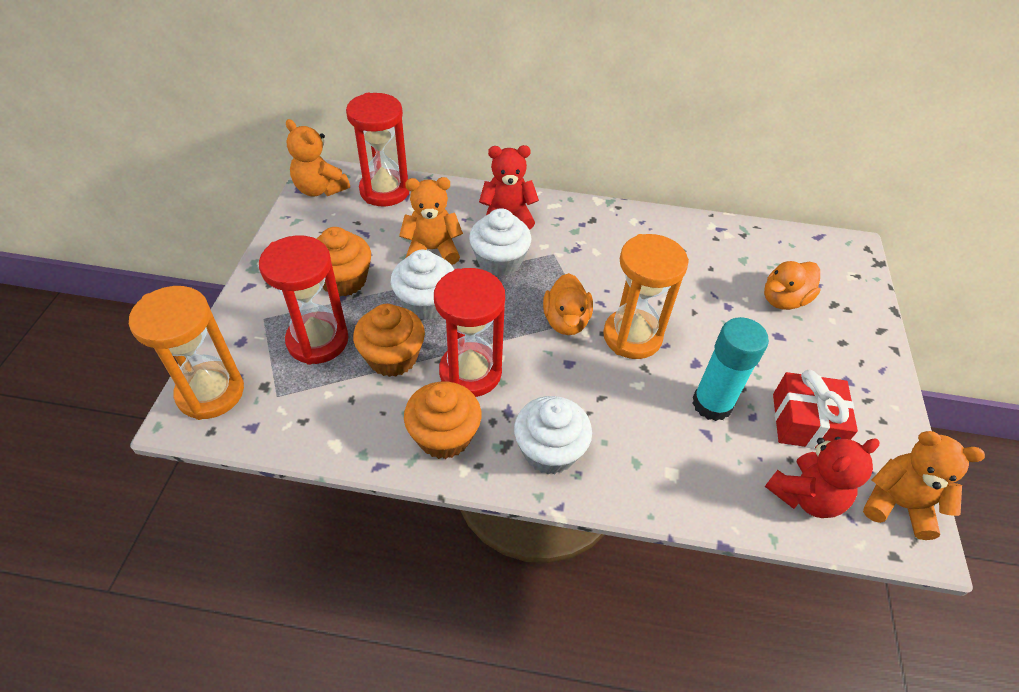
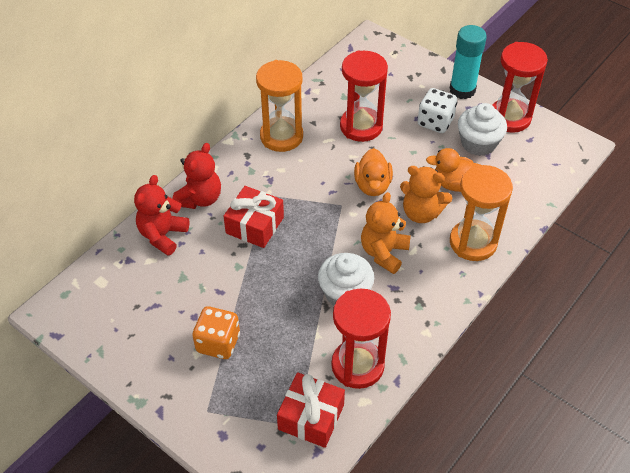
orange cupcake: [317,227,371,297] [353,304,425,377] [404,382,481,459] = 3 -> none = 0
orange dice: none = 0 -> [192,306,240,359] = 1
orange teddy bear: [286,119,350,196] [399,177,463,265] [863,431,985,540] = 3 -> [361,192,411,274] [400,166,452,223] = 2
red gift: [773,370,858,449] = 1 -> [224,186,284,248] [277,372,345,448] = 2
white cupcake: [391,250,454,320] [469,208,531,277] [514,396,592,474] = 3 -> [318,253,374,305] [458,103,507,156] = 2
white dice: none = 0 -> [417,88,457,133] = 1

